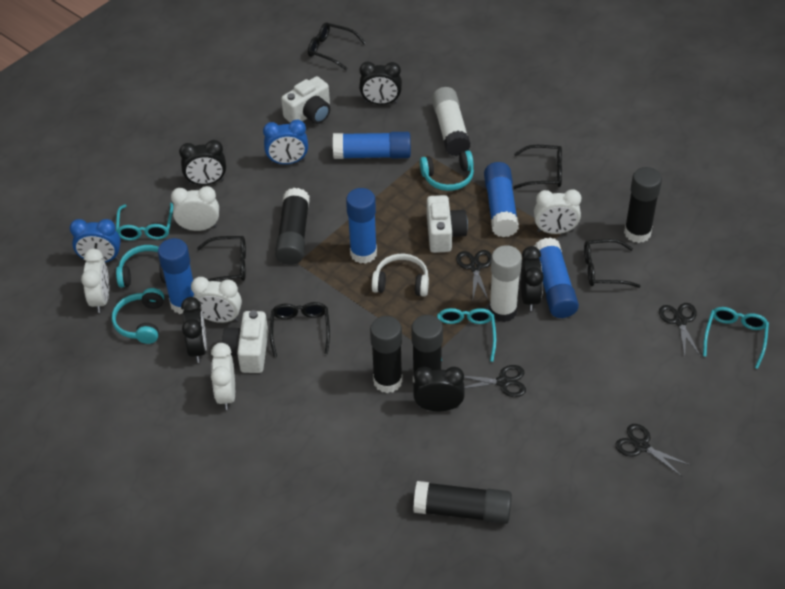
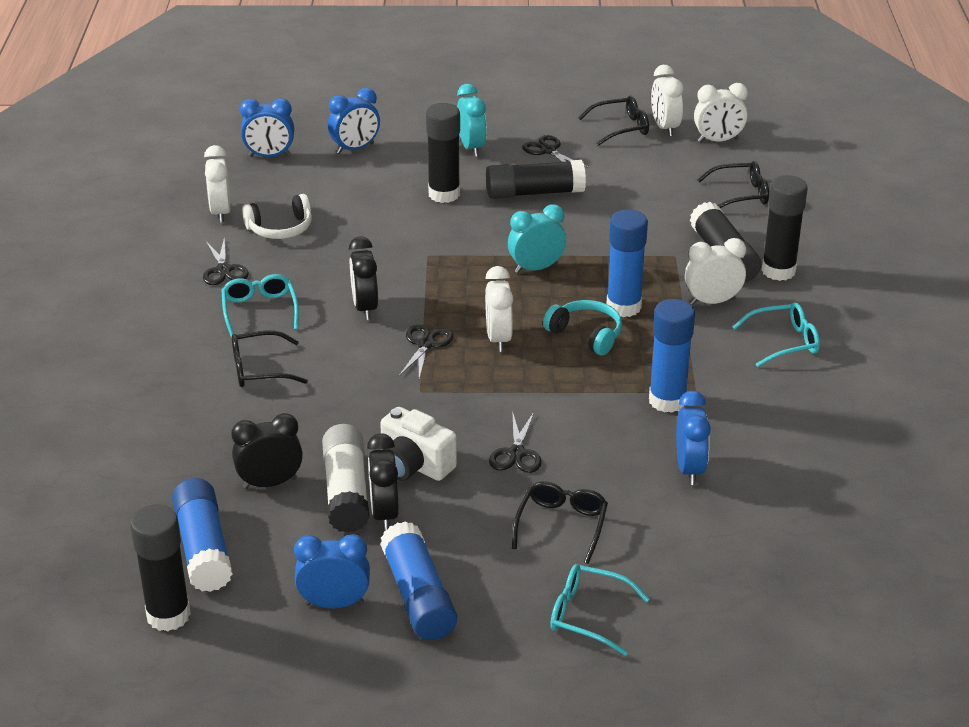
black clock: [179,140,226,185] [181,297,207,363] [359,62,402,105] [413,367,465,411] [521,246,544,311] = 5 -> [231,413,303,489] [349,236,378,320] [367,433,399,530] = 3
black glasses: [197,236,246,281] [270,302,330,357] [308,22,366,70] [513,145,562,189] [584,239,640,288] = 5 -> [232,331,308,387] [512,481,608,564] [579,96,649,146] [697,161,769,208] = 4
blue clock: [70,219,121,262] [263,119,308,164] = 2 -> [240,98,294,157] [294,534,370,608] [328,88,380,154] [676,391,711,485] = 4
blue glue stick: [158,238,194,314] [333,132,411,159] [346,188,377,264] [484,162,519,237] [534,237,579,318] = 5 -> [172,478,233,592] [380,522,457,640] [606,209,648,317] [649,299,695,413] = 4
turquoise clock: none = 0 -> [457,84,487,157] [508,204,566,273] = 2
turquoise headphones: [112,288,164,344] [116,245,166,288] [420,150,474,191] = 3 -> [543,300,622,355] = 1
white camera: [222,310,268,373] [281,76,331,124] [427,195,468,253] = 3 -> [380,407,457,481] = 1
white glue stick: [432,87,471,156] [489,245,522,322] = 2 -> [322,424,370,533] = 1

